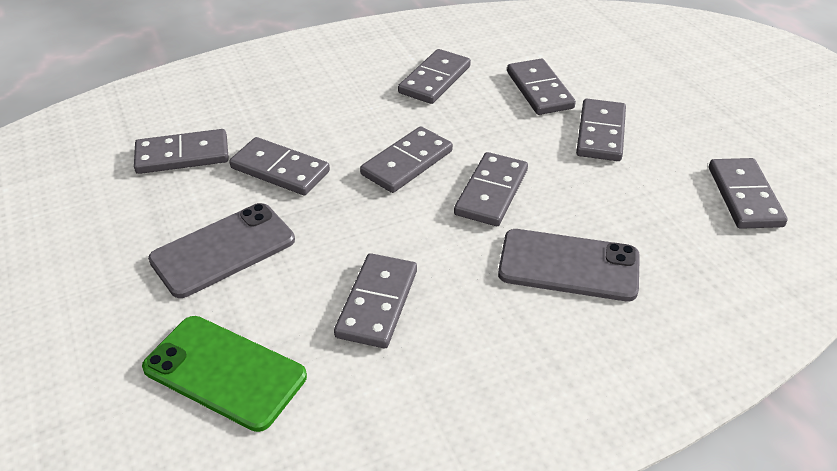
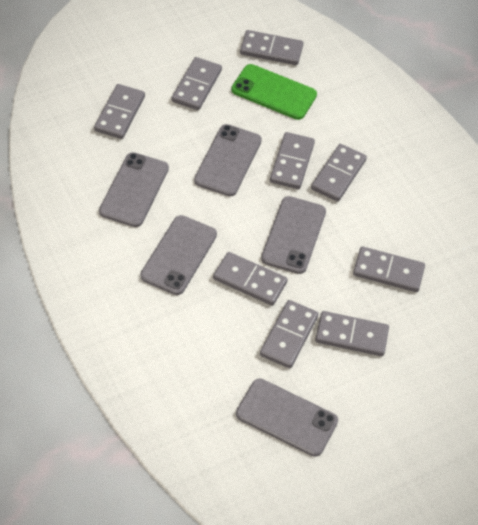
grey phone: [148,203,295,298] [498,229,640,301] = 2 -> [99,152,169,227] [140,215,217,295] [194,124,262,196] [236,379,338,457] [261,196,326,274] = 5

